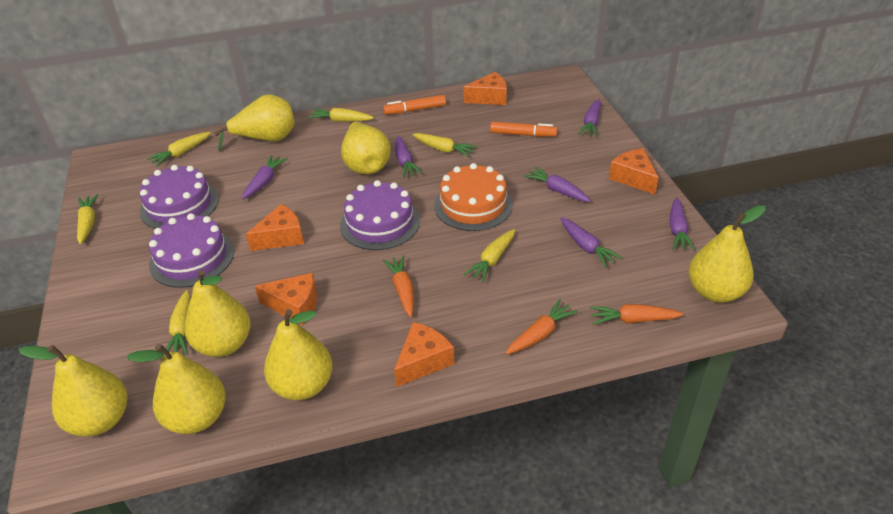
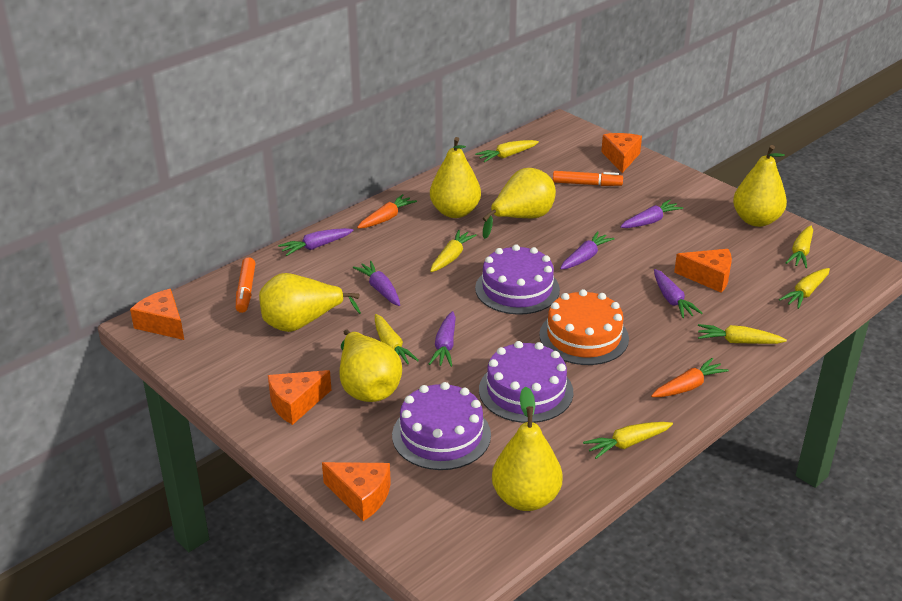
orange carrot: [383,255,414,317] [506,299,578,354] [590,304,683,324] = 3 -> [357,194,417,229] [651,358,729,397] = 2
yellow carrot: [77,194,98,244] [147,132,211,166] [163,290,190,356] [308,108,374,122] [412,133,477,157] [464,229,515,282] = 6 -> [375,314,419,364] [430,230,477,272] [475,140,539,162] [583,422,673,459] [698,324,787,344] [779,268,830,309] [786,226,813,268] = 7
yellow pear: [19,345,127,437] [127,344,226,434] [185,270,251,357] [214,94,294,151] [264,309,333,400] [341,121,391,175] [689,205,766,303] = 7 -> [259,273,361,332] [340,329,402,402] [430,137,481,218] [482,168,556,239] [492,387,563,511] [733,145,787,227] = 6

